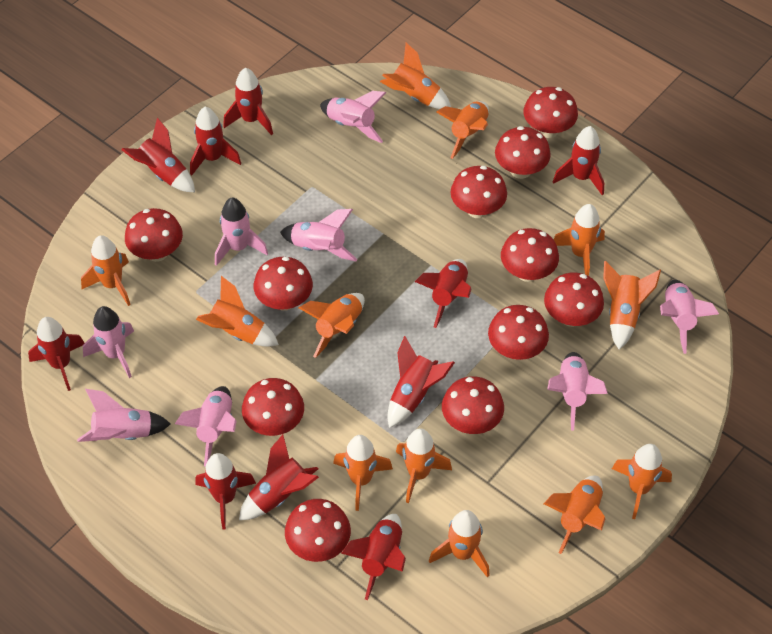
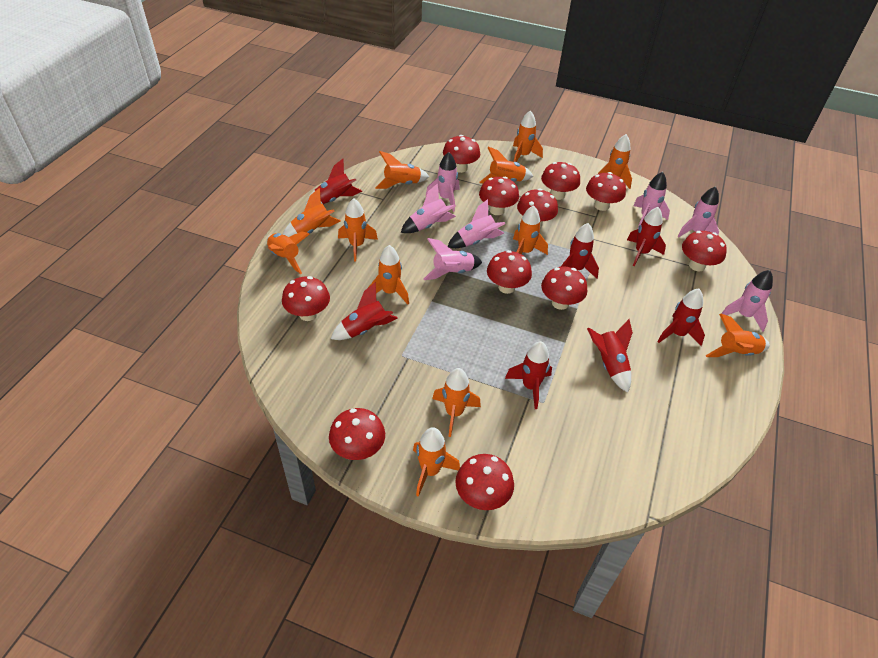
pink rocket: [77,389,170,442] [83,306,134,378] [175,386,236,467] [215,198,268,266] [280,209,358,261] [320,91,386,143] [547,352,608,431] [660,280,719,354] = 8 -> [401,183,456,233] [424,238,482,280] [425,152,459,212] [448,199,506,248] [633,172,670,228] [677,186,719,238] [721,270,773,332] = 7
red rocket: [28,317,85,391] [121,118,195,192] [190,107,241,175] [195,453,256,529] [223,68,273,135] [239,434,319,520] [341,514,406,600] [388,336,455,428] [415,259,472,328] [553,126,604,195] = 10 -> [306,159,362,205] [331,282,398,340] [505,341,552,409] [561,223,599,279] [587,319,633,393] [627,207,666,266] [657,288,705,346] = 7

